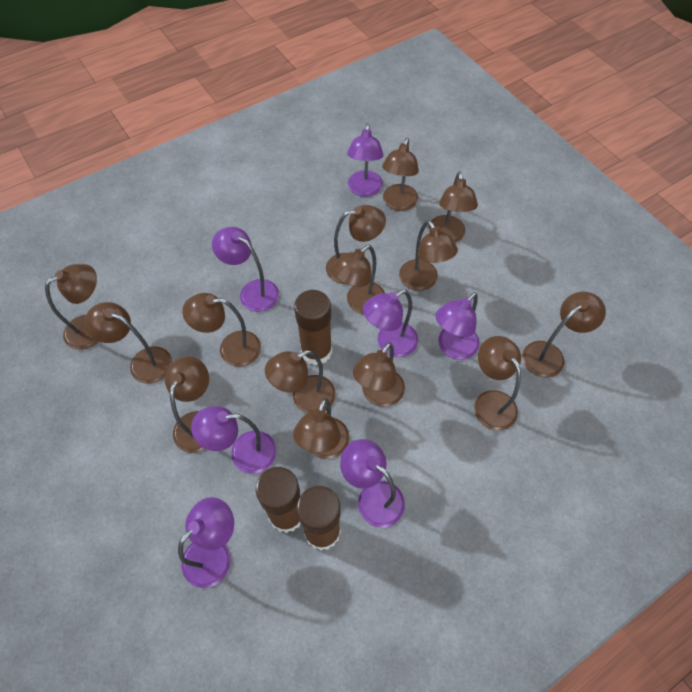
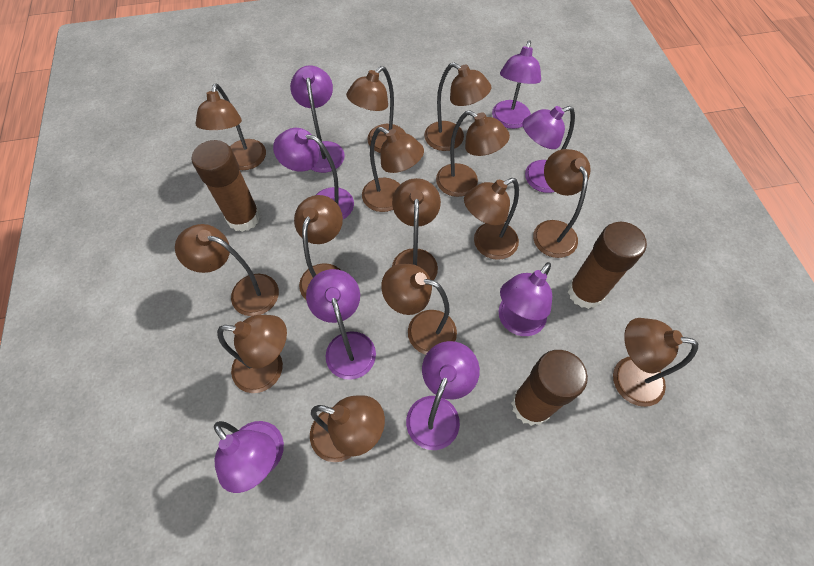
purple lamp: [178,497,234,588] [191,406,277,474] [212,227,279,312] [340,439,405,528] [347,123,384,197] [363,290,418,357] [435,292,479,360] = 7 -> [214,421,284,493] [273,128,354,219] [290,65,345,173] [306,269,376,380] [406,341,480,450] [492,40,541,129] [499,262,552,336] [523,106,575,193] = 8

